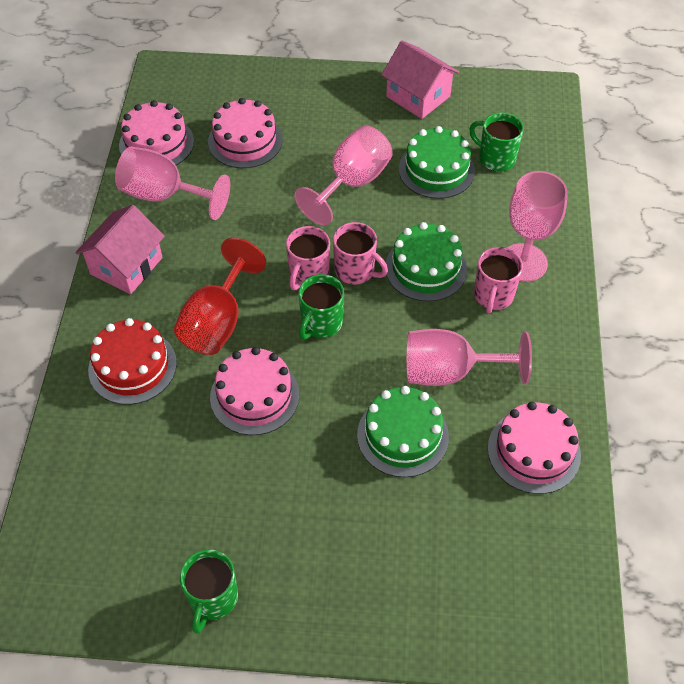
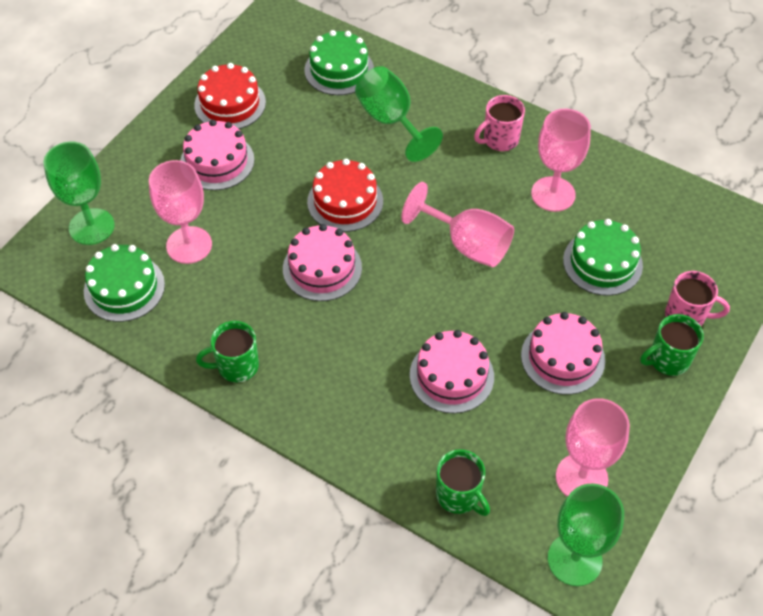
green goblet: none = 0 -> [44,141,115,245] [355,66,443,162] [548,483,624,586] = 3
pink house: [75,205,165,294] [381,40,459,119] = 2 -> none = 0
pink mug: [286,226,330,290] [333,222,388,284] [474,247,523,314] = 3 -> [474,95,525,151] [665,271,730,326] = 2
red cake: [88,318,177,405] = 1 -> [194,63,266,129] [307,159,383,232] = 2
red goblet: [174,238,266,355] = 1 -> none = 0

